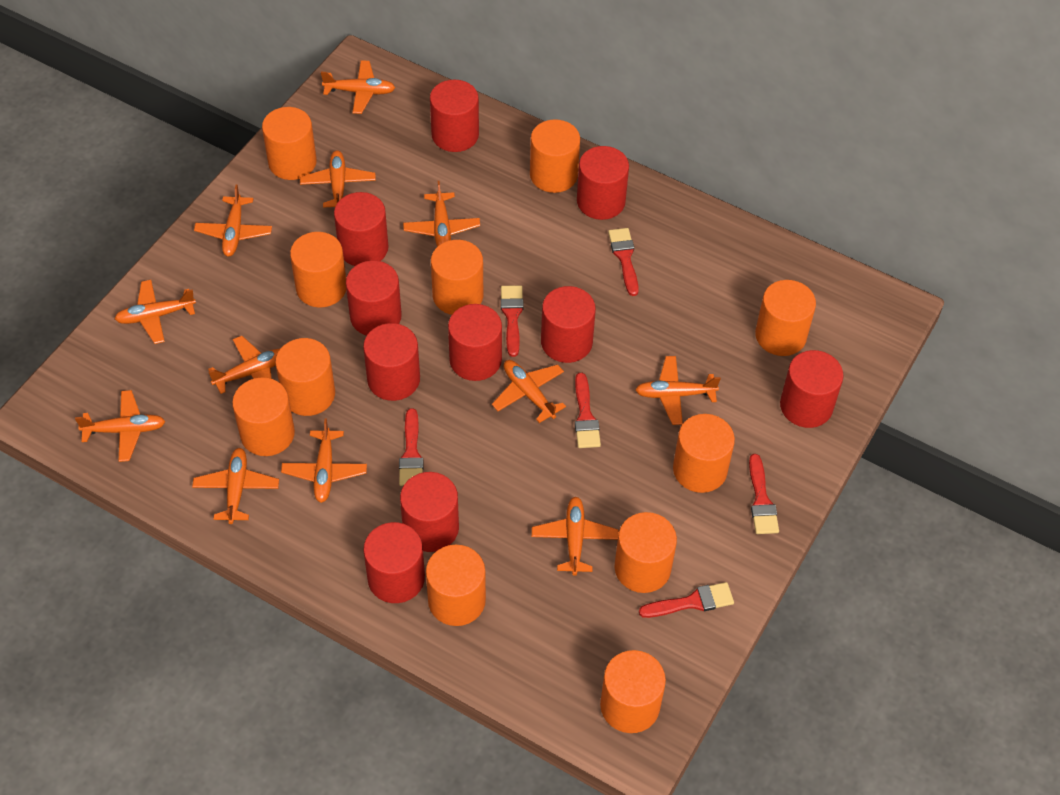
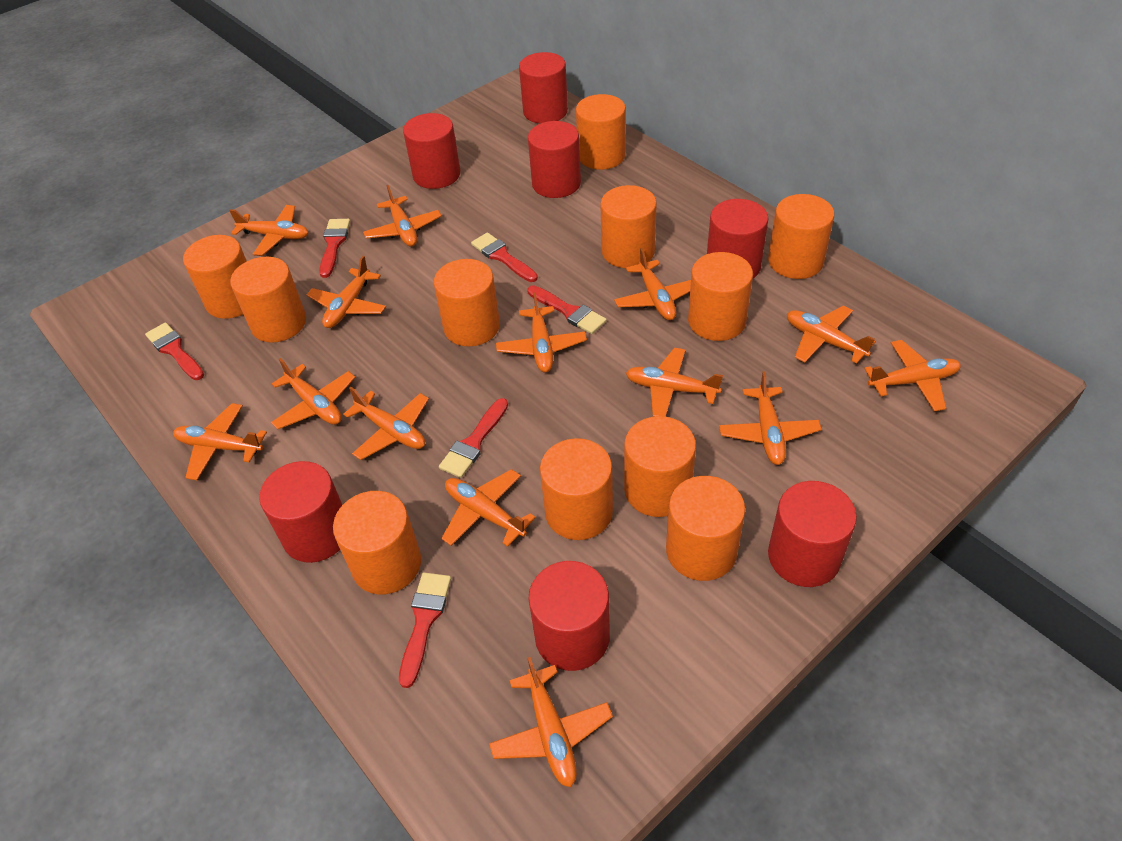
orange plane: [75,390,166,462] [115,280,196,344] [192,448,279,524] [194,184,272,257] [208,336,281,394] [281,418,367,503] [300,151,376,208] [321,60,395,114] [403,181,480,247] [492,360,566,423] [532,497,619,576] [635,356,721,425] = 12 -> [173,403,267,480] [229,205,308,256] [271,358,356,430] [307,256,386,328] [343,387,429,460] [363,185,442,247] [441,469,536,547] [489,657,613,787] [496,292,587,372] [614,248,691,320] [626,348,723,417] [719,372,822,465] [787,306,876,364] [864,340,961,412] = 14
red cylinder: [334,192,389,266] [346,260,402,336] [363,323,420,401] [363,522,425,603] [400,472,459,552] [430,80,479,152] [448,304,502,381] [541,286,596,363] [577,146,629,220] [780,350,844,428] = 10 -> [259,461,342,563] [403,113,460,189] [519,52,568,124] [528,121,581,198] [528,561,610,671] [707,199,768,278] [768,481,857,587] = 7

